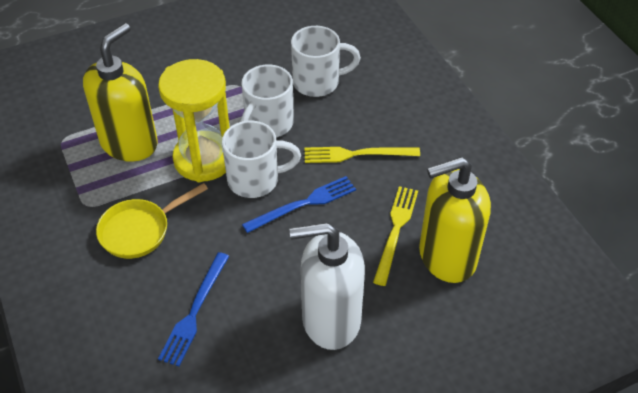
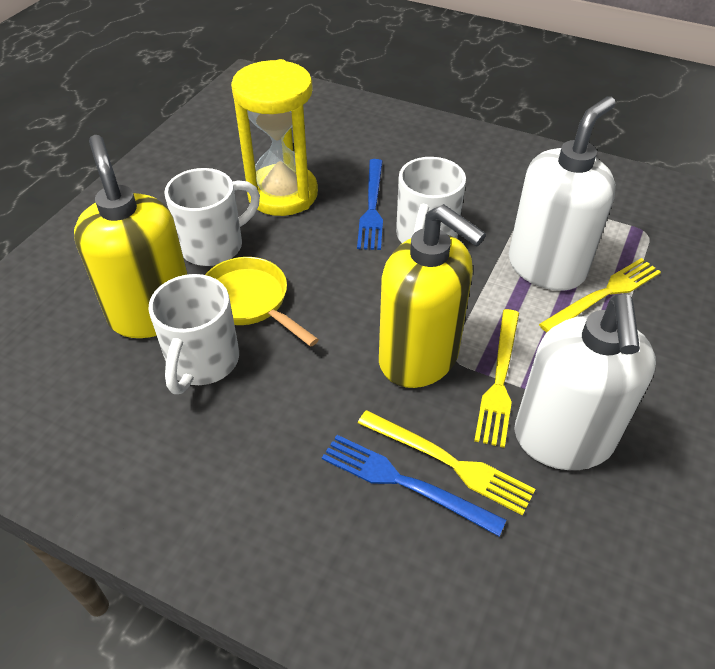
white soap dispenser: [290,222,365,350] = 1 -> [509,96,616,291] [514,294,656,470] = 2
yellow fork: [305,147,420,163] [373,186,418,286] = 2 -> [358,410,535,516] [474,309,519,448] [539,258,661,333] = 3

